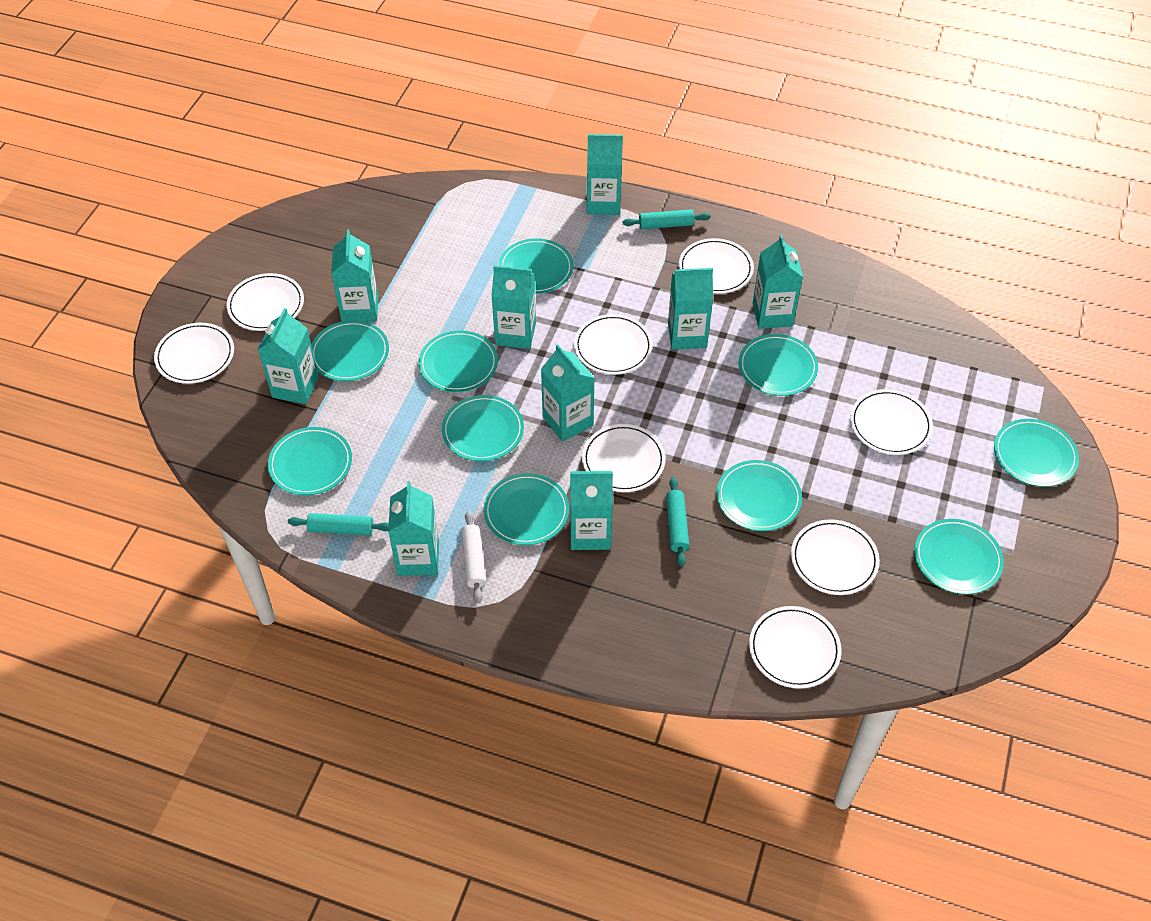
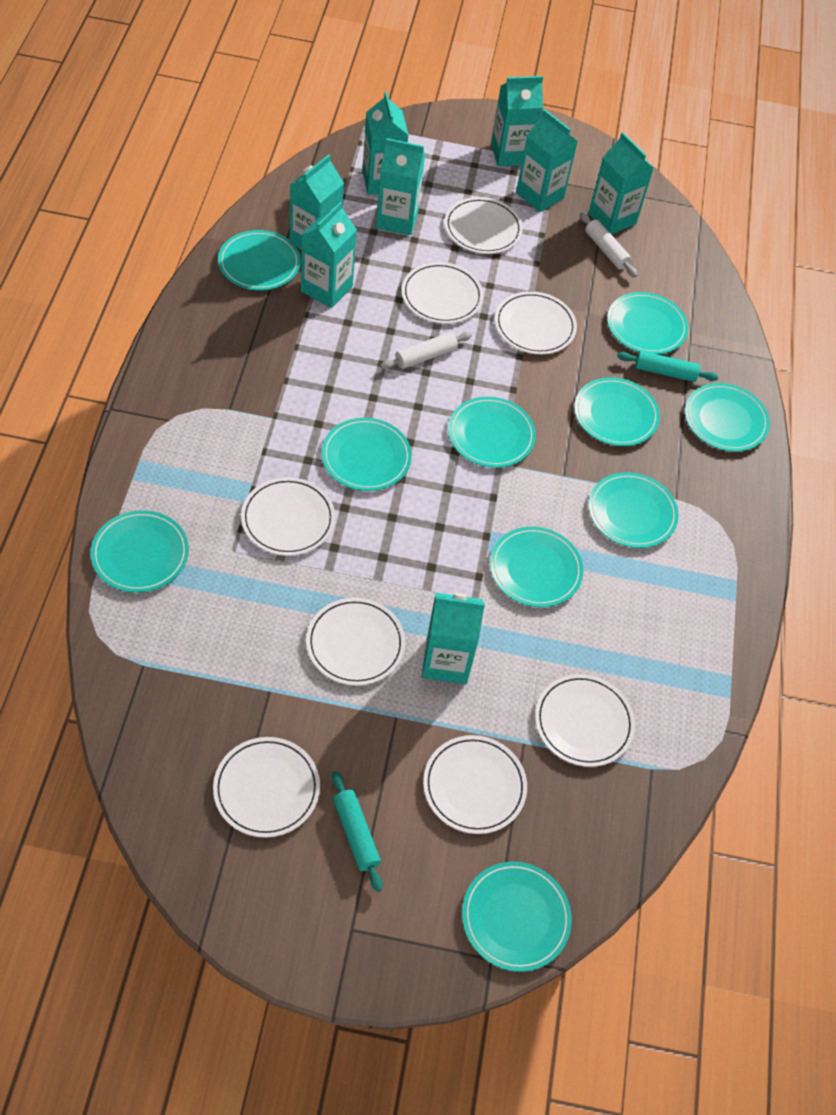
turquoise carton: [258,308,319,404] [331,229,378,322] [388,481,439,576] [491,265,536,349] [541,344,594,442] [570,471,613,550] [587,134,623,215] [668,268,713,350] [753,235,803,329] = 9 -> [290,154,344,250] [301,201,357,308] [362,92,408,195] [376,138,425,235] [422,593,485,684] [491,76,543,167] [516,109,578,212] [588,132,654,235] = 8
turquoise rolling pin: [288,513,389,535] [622,209,711,229] [666,477,689,567] = 3 -> [332,771,383,892] [617,351,718,382] = 2
white rolling pin: [461,511,486,603] = 1 -> [380,332,472,369] [580,212,637,277] = 2

